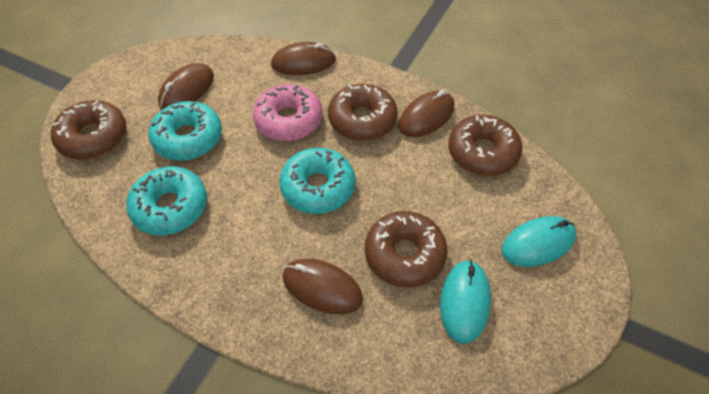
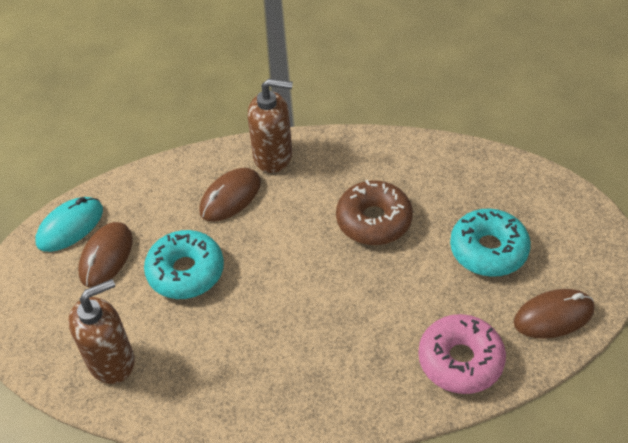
brown donut: [51,100,127,160] [328,84,398,141] [365,211,448,288] [448,115,522,176] = 4 -> [336,180,413,245] = 1
brown mouse: [158,63,214,109] [271,42,336,75] [283,259,363,314] [398,90,454,137] = 4 -> [78,222,133,287] [199,168,261,222] [514,289,594,339] = 3
brown soap dispenser: none = 0 -> [68,279,135,384] [248,79,293,173] = 2
turquoise donut: [126,166,207,235] [149,101,222,161] [279,148,356,214] = 3 -> [144,230,224,299] [450,208,531,277] = 2
turquoise mouse: [440,260,491,344] [501,216,576,267] = 2 -> [35,197,103,252] = 1

